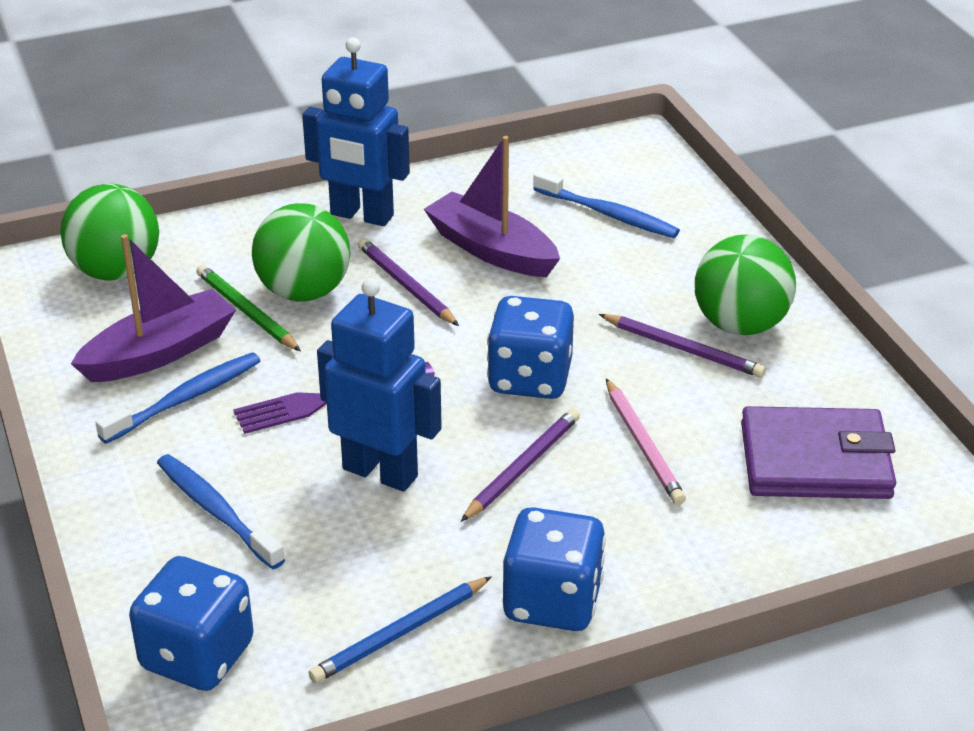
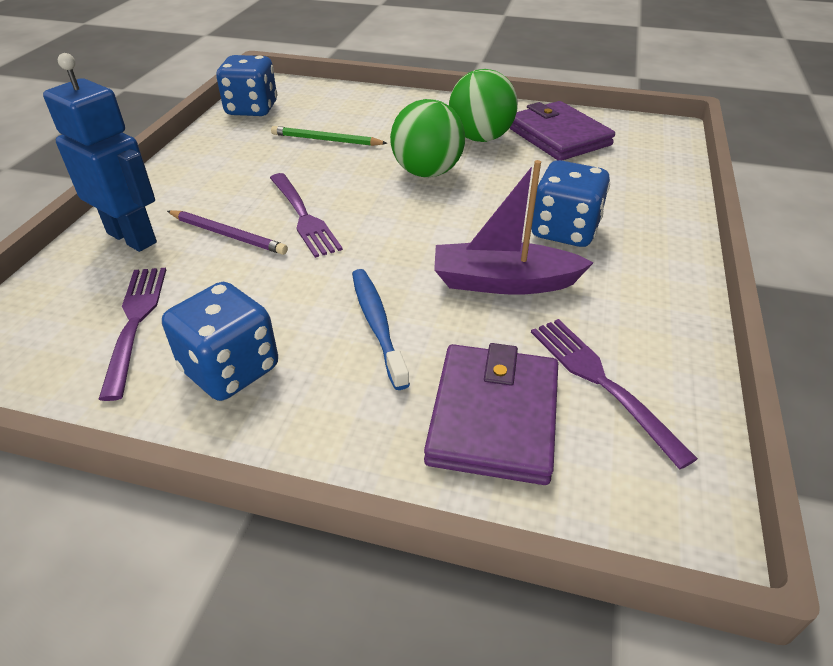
blue pencil: [309,576,492,683] = 1 -> none = 0
blue robot: [302,38,410,226] [317,278,442,492] = 2 -> [43,53,157,252] = 1
blue toothbrush: [95,352,260,443] [157,454,285,569] [533,170,680,238] = 3 -> [352,269,410,390] = 1
green ball: [60,183,159,281] [252,203,350,301] [695,234,796,335] = 3 -> [390,99,465,178] [449,69,518,142] = 2
pink pencil: [606,379,686,505] = 1 -> none = 0
purple boat: [71,234,236,382] [424,136,560,277] = 2 -> [434,160,594,295] = 1
purple fork: [233,362,435,434] = 1 -> [98,268,166,401] [270,173,343,258] [531,319,698,469] = 3
purple pencil: [358,238,459,326] [461,408,580,522] [599,314,766,378] = 3 -> [167,210,288,255] = 1
purple wallet: [741,406,896,499] = 1 -> [424,343,558,485] [509,101,615,160] = 2

